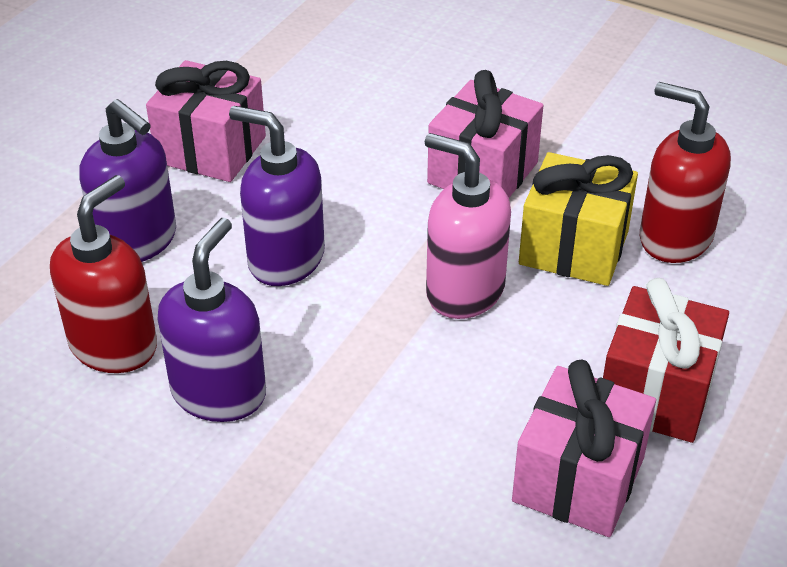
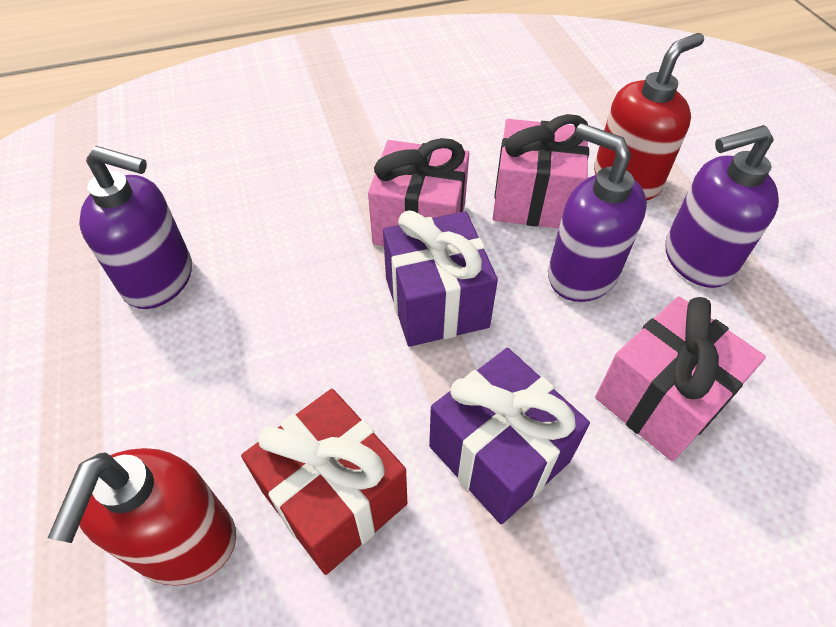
pink soap dispenser: [425,133,511,319] = 1 -> none = 0
purple gift: none = 0 -> [383,210,498,347] [429,348,590,524] = 2
yellow gift: [519,152,638,286] = 1 -> none = 0

